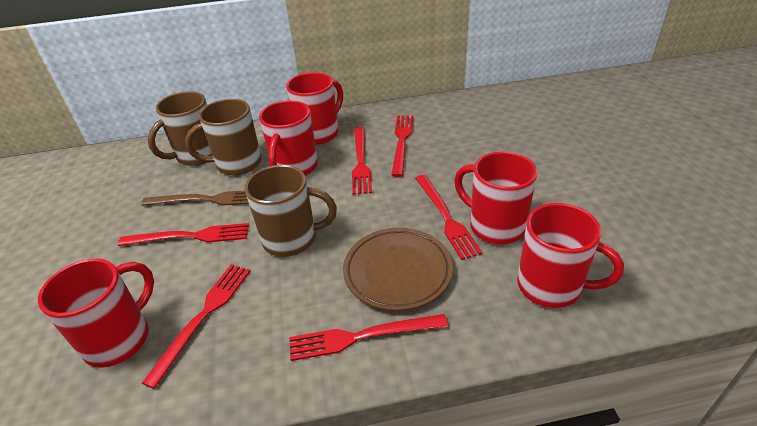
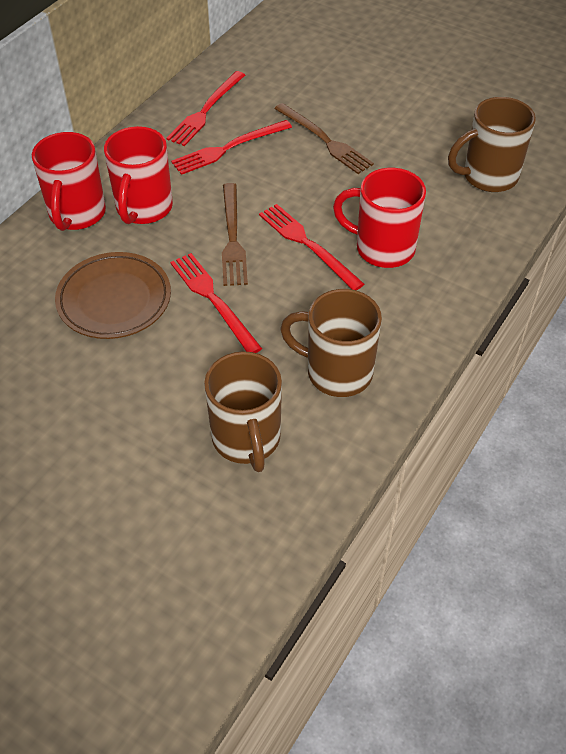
brown fork: [141,191,249,206] = 1 -> [222,183,248,286] [274,103,374,174] = 2
red fork: [118,223,249,246] [142,265,250,389] [289,314,448,361] [352,127,372,195] [392,116,414,177] [415,175,482,260] = 6 -> [166,71,245,146] [170,253,262,353] [171,120,292,175] [259,204,364,290] = 4
red mug: [38,259,154,368] [259,100,318,176] [286,72,343,145] [454,152,538,244] [517,203,624,308] = 5 -> [32,132,106,231] [104,126,173,224] [333,168,426,268] = 3

